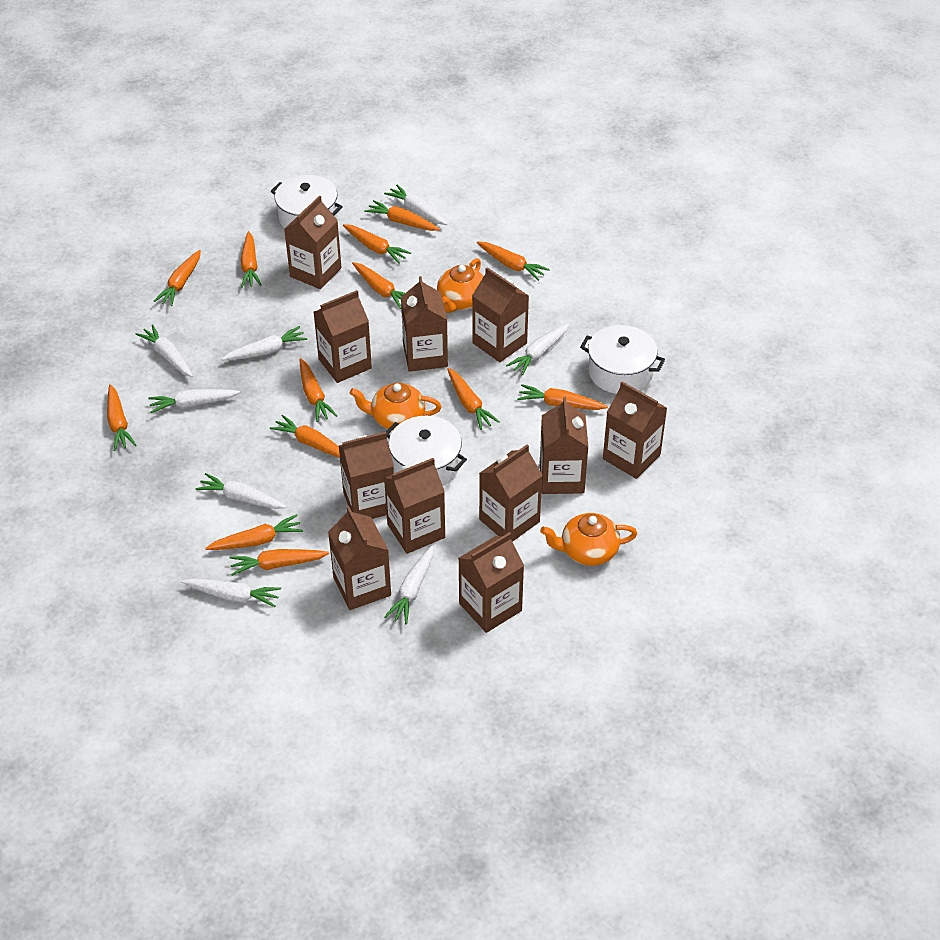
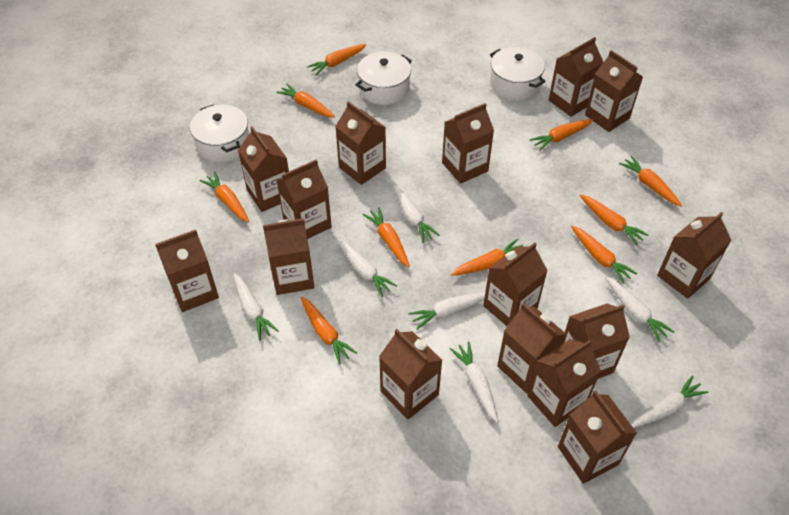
brown carton: [284,196,341,289] [314,290,372,383] [328,506,391,610] [339,432,394,519] [384,458,445,554] [401,276,448,372] [458,532,524,633] [472,267,529,362] [479,445,543,542] [540,397,588,494] [603,381,667,479] = 11 -> [155,229,219,312] [238,126,289,212] [263,218,314,295] [276,159,332,239] [335,101,386,185] [379,329,442,419] [442,103,494,184] [483,242,548,326] [497,303,566,393] [527,339,601,427] [549,37,603,117] [558,391,637,484] [564,303,630,379] [585,50,643,132] [657,212,731,299] = 15
orange carrot: [107,384,136,451] [154,250,201,306] [205,514,303,550] [229,549,329,576] [241,231,261,288] [270,415,340,458] [300,358,337,422] [343,224,411,264] [352,262,405,309] [364,200,440,231] [447,368,500,430] [477,241,550,281] [517,384,608,410] = 13 -> [199,172,249,222] [276,84,335,118] [301,297,357,364] [307,44,366,75] [362,207,410,267] [451,239,523,276] [530,119,593,151] [571,226,638,284] [580,194,649,245] [619,156,682,207] = 10
orange teapot: [350,383,441,430] [437,258,484,313] [540,513,637,566] = 3 -> none = 0
white carrot: [135,324,193,377] [149,389,240,413] [182,578,281,607] [196,473,287,509] [221,326,307,360] [384,185,448,225] [384,545,434,624] [506,323,569,376] = 8 -> [233,273,279,340] [337,240,397,297] [393,185,440,243] [408,292,485,330] [450,342,498,423] [605,276,674,342] [631,375,709,428] = 7

